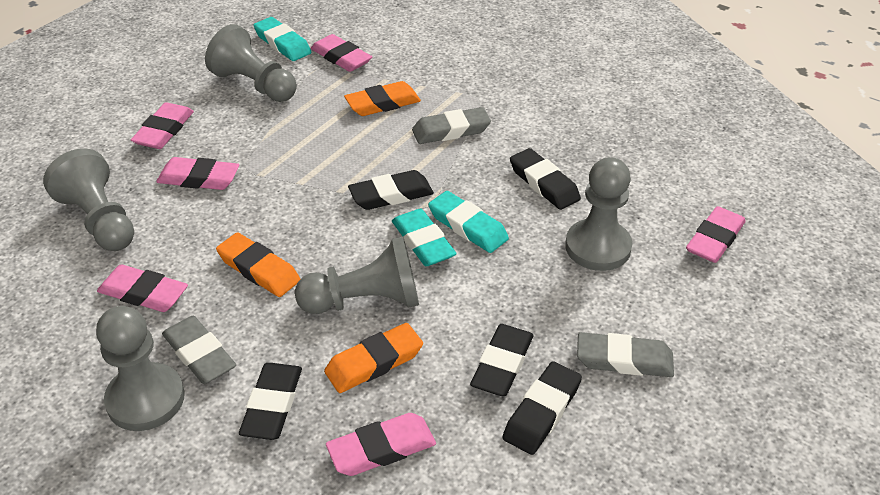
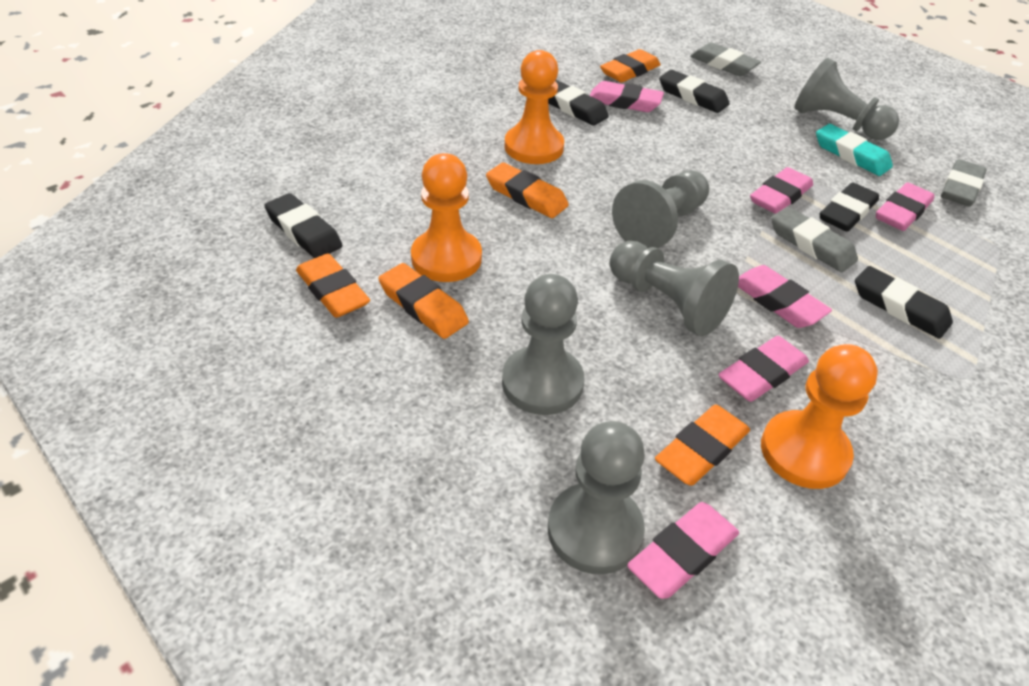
orange eraser: [216,232,300,297] [324,323,423,393] [344,81,421,116] = 3 -> [296,254,370,318] [378,263,469,339] [486,162,569,218] [600,49,661,83] [655,404,750,486] = 5
orange pawn: none = 0 -> [411,153,482,282] [504,50,564,164] [761,344,878,489] = 3
turquoise eraser: [253,17,311,61] [392,208,457,266] [428,191,509,253] = 3 -> [816,124,893,176] = 1

